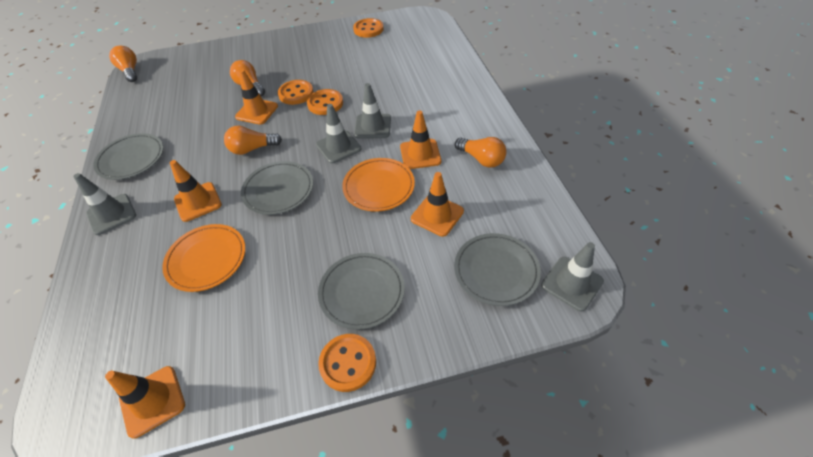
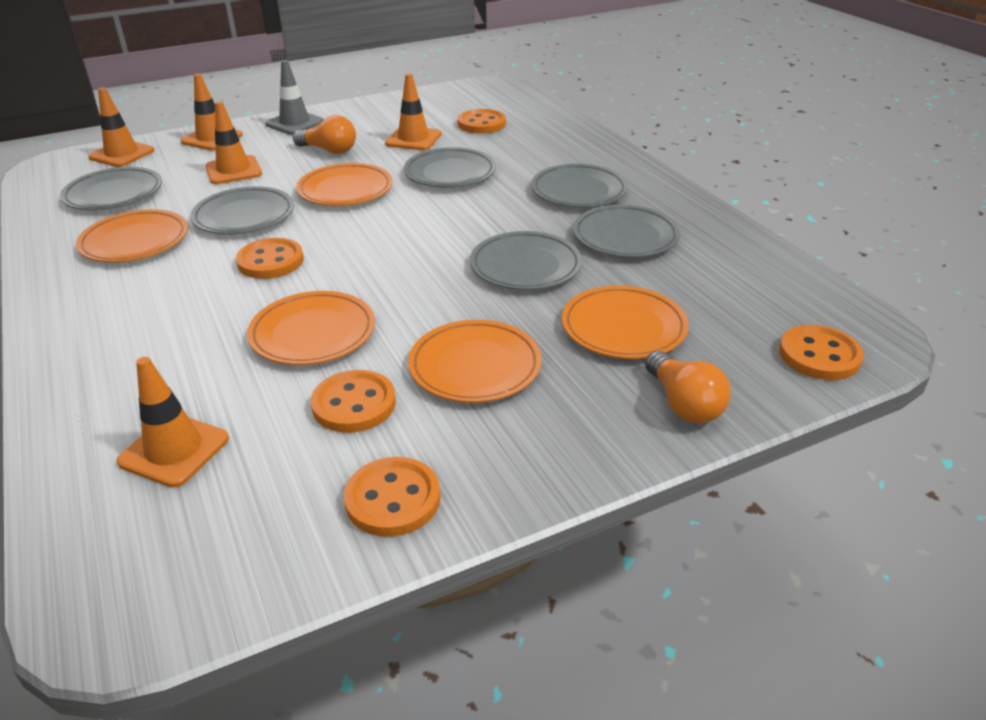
grey plate: [93,133,164,180] [241,161,313,215] [318,253,405,330] [454,233,541,306] = 4 -> [60,167,162,210] [190,186,294,234] [404,147,496,188] [470,231,582,290] [531,164,628,207] [573,205,680,257] = 6
grey traffic cone: [73,173,136,235] [316,104,362,164] [354,83,391,139] [541,242,604,311] = 4 -> [265,60,324,135] = 1
orange button: [278,80,314,105] [307,89,343,115] [318,334,376,392] [353,18,384,38] = 4 -> [236,238,304,279] [311,370,396,433] [344,457,441,537] [458,109,506,134] [779,325,864,380] = 5
orange light bulb: [109,46,137,82] [224,126,282,155] [230,60,265,97] [455,137,507,168] = 4 -> [293,115,356,154] [645,351,731,423] = 2
orange plate: [162,224,246,292] [342,158,415,212] = 2 -> [76,209,188,262] [247,291,375,365] [296,163,393,206] [408,320,542,403] [562,286,689,359] = 5

